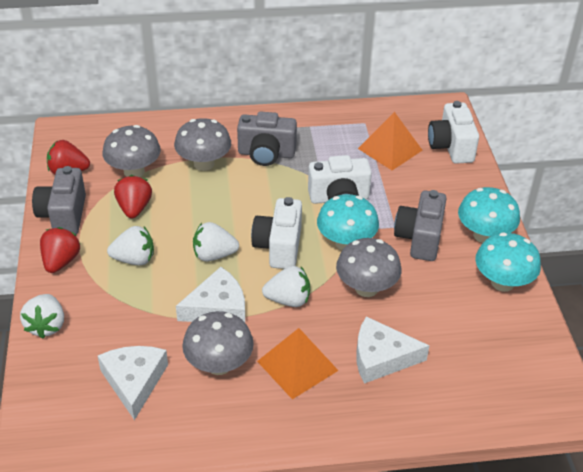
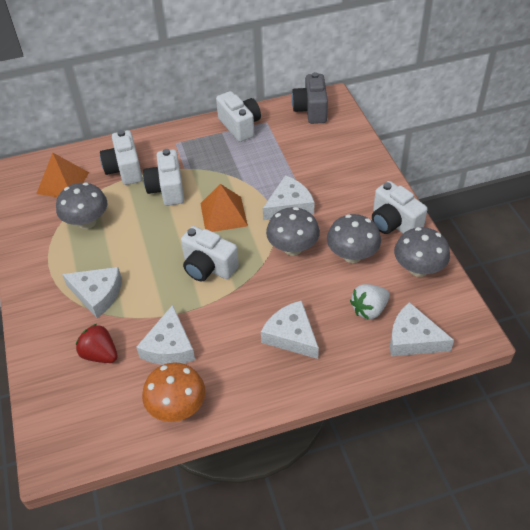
grey camera: [32,166,86,235] [237,112,297,166] [394,190,447,261] = 3 -> [292,72,328,124] = 1
orange mushroom: none = 0 -> [142,362,205,422] = 1
red strawberry: [40,227,80,273] [47,140,90,174] [114,175,152,218] = 3 -> [76,324,118,363] = 1
turquoise mushroom: [317,194,379,250] [458,187,520,243] [475,232,541,292] = 3 -> none = 0
white camera: [251,197,302,269] [308,155,372,204] [428,101,479,164] = 3 -> [100,130,142,185] [143,149,184,206] [181,226,239,282] [216,91,261,142] [372,181,427,234] = 5
white cheese: [98,346,168,420] [176,267,245,322] [356,316,430,384] = 3 -> [62,267,122,318] [136,305,195,365] [261,300,319,359] [263,175,315,220] [390,302,454,356] = 5
white strawberry: [20,294,64,339] [107,226,154,265] [193,222,239,261] [262,266,310,307] = 4 -> [350,284,390,320] = 1

